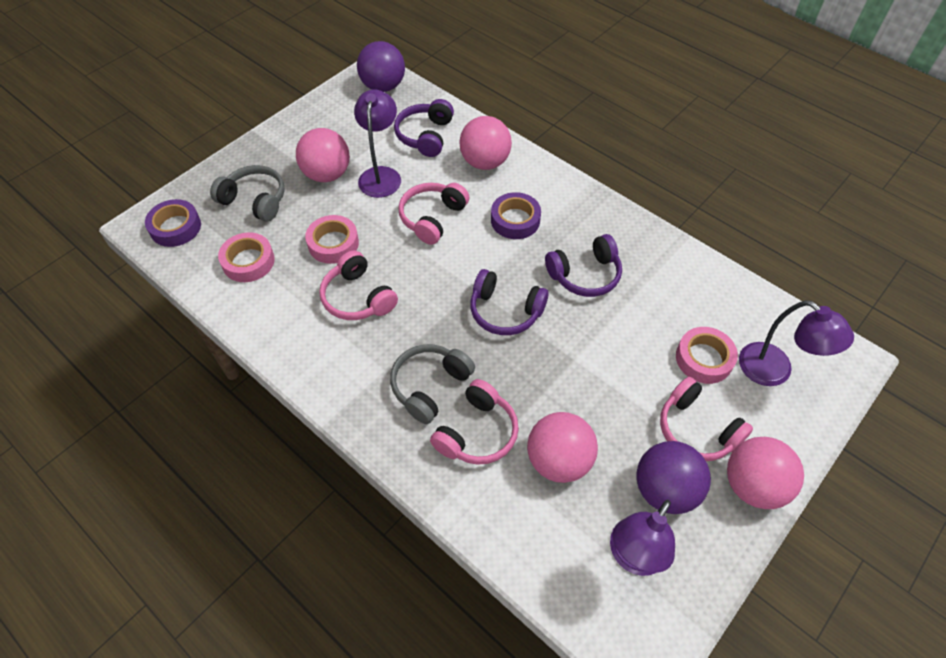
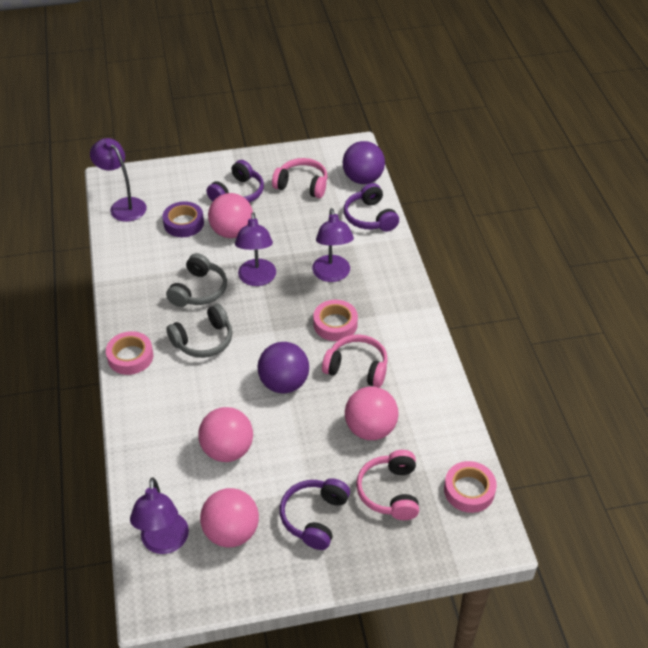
pink headphones: [319,251,398,320] [398,183,469,245] [430,379,519,465] [660,377,753,461] = 4 -> [272,158,327,198] [322,334,388,387] [356,450,419,520] = 3
purple lamp: [354,89,401,198] [610,500,675,576] [739,300,854,386] = 3 -> [90,138,147,222] [130,477,189,554] [235,212,276,286] [312,208,354,282] = 4
purple tape: [145,199,201,247] [491,192,541,239] = 2 -> [162,201,204,237] = 1

